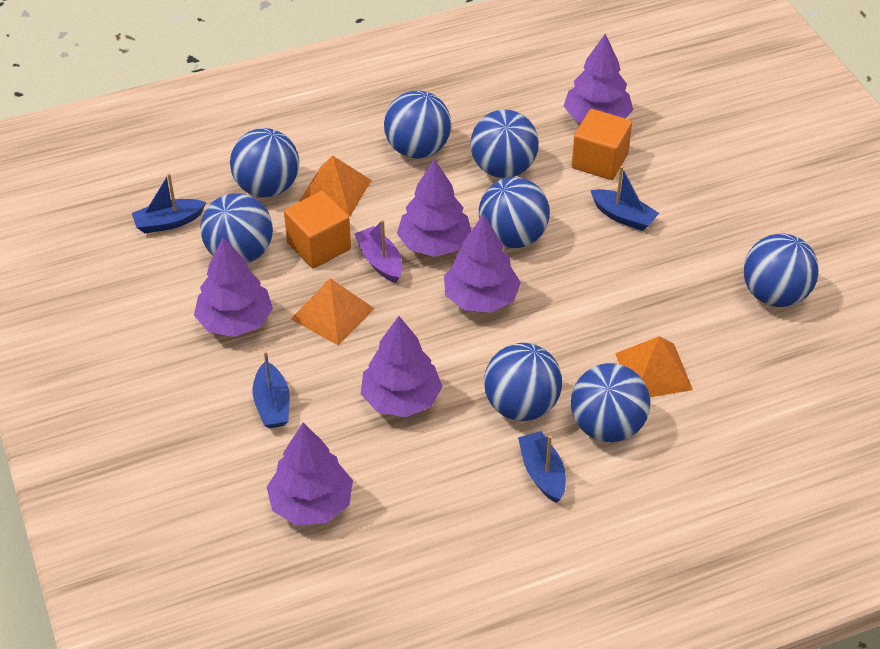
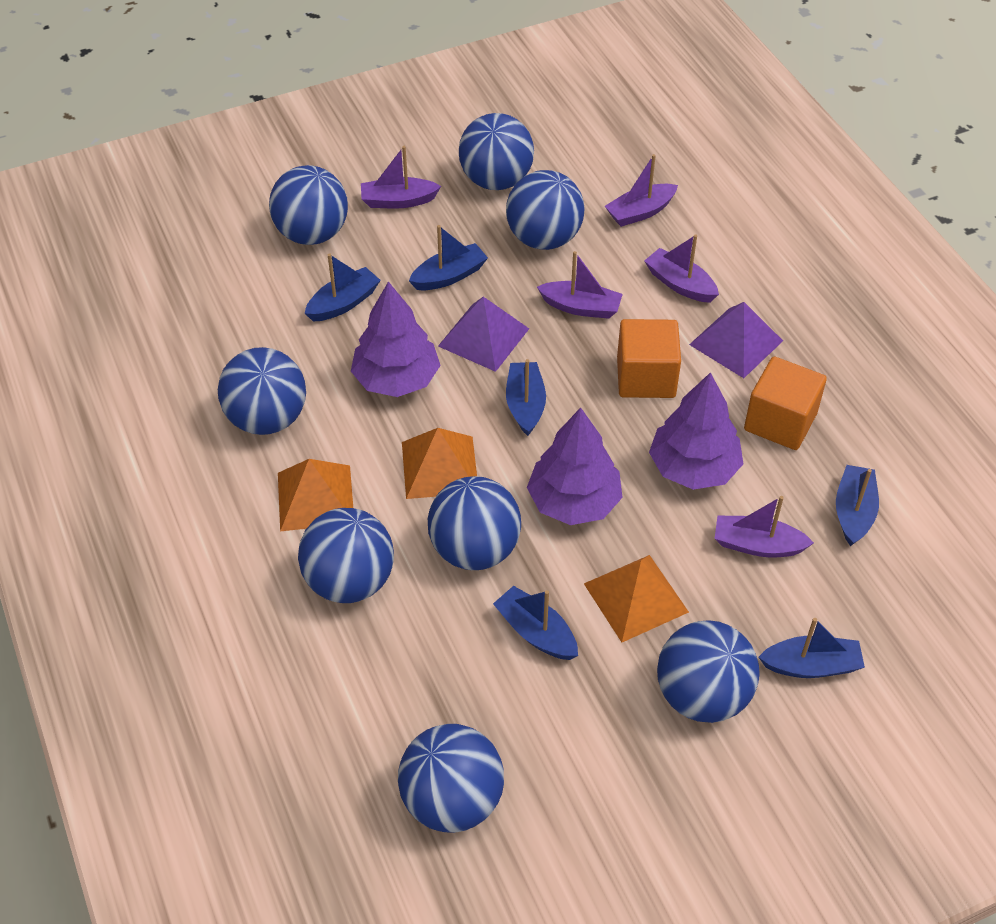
blue boat: [132,173,206,233] [253,351,290,428] [518,431,566,503] [590,166,659,231] = 4 -> [305,253,381,322] [409,225,488,290] [493,586,578,660] [506,359,546,436] [759,618,865,678] [836,465,879,546] = 6
purple boat: [355,220,402,283] = 1 -> [361,146,441,209] [537,251,623,319] [605,154,678,227] [644,234,719,303] [714,496,814,557] = 5
purple pyramid: none = 0 -> [438,297,529,372] [689,302,783,378] = 2
purple tree: [194,237,273,337] [267,423,353,526] [361,316,443,417] [397,159,471,257] [444,214,521,313] [564,34,633,123] = 6 -> [351,281,441,397] [527,407,623,525] [649,372,743,490] = 3

